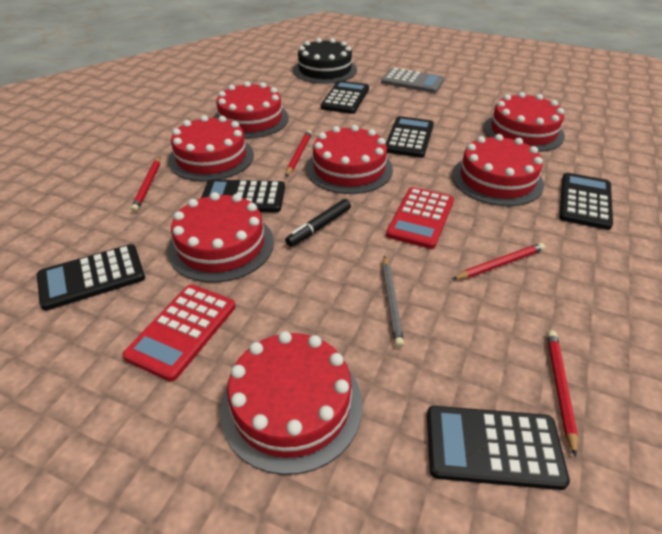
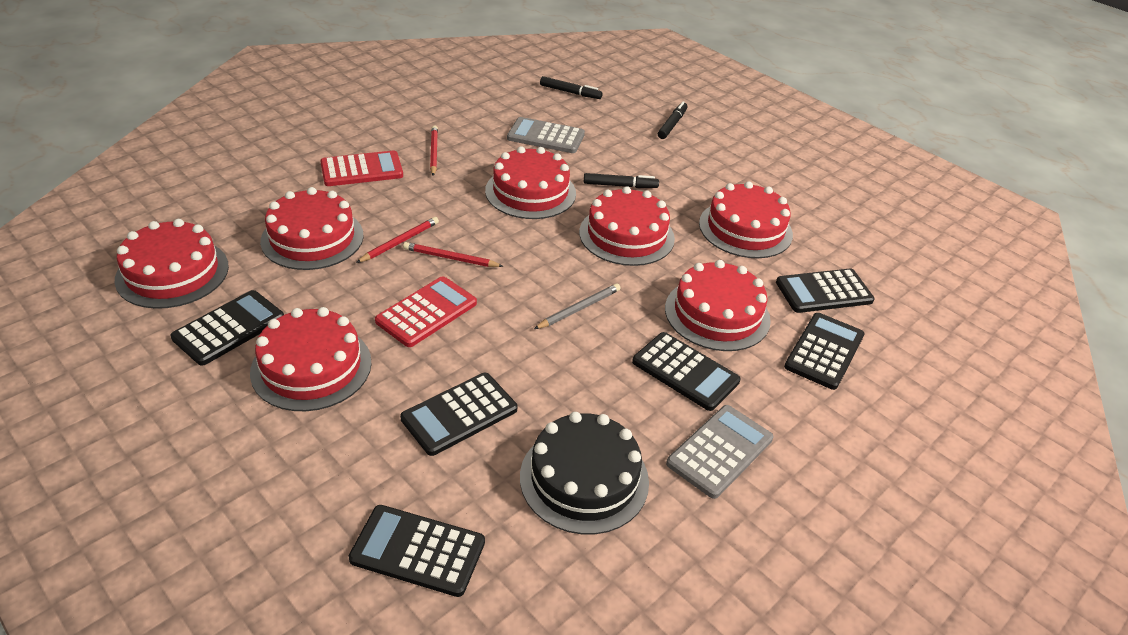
black marker: [285,199,351,247] = 1 -> [540,76,603,99] [584,173,659,188] [658,101,687,139] = 3
grey calculator: [381,68,444,93] = 1 -> [507,117,585,153] [666,405,774,499] = 2
red pencil: [131,157,160,212] [286,130,312,177] [452,243,545,280] [547,330,578,457] = 4 -> [356,217,439,263] [403,242,504,267] [430,125,438,176] = 3

